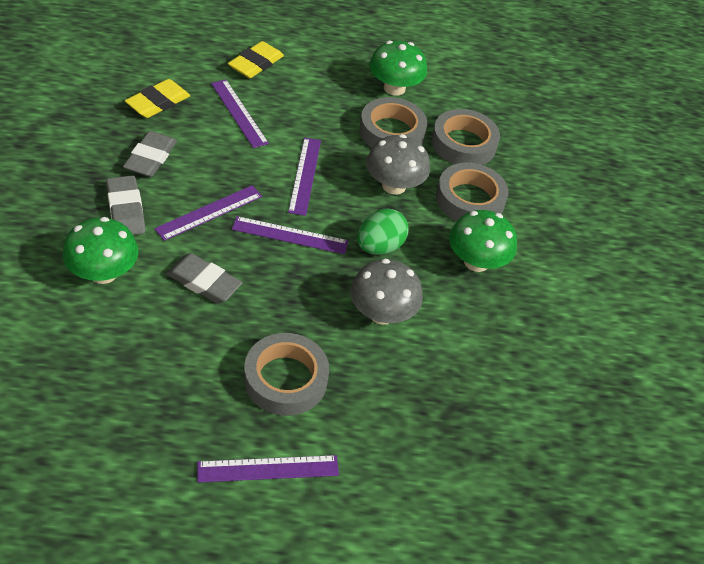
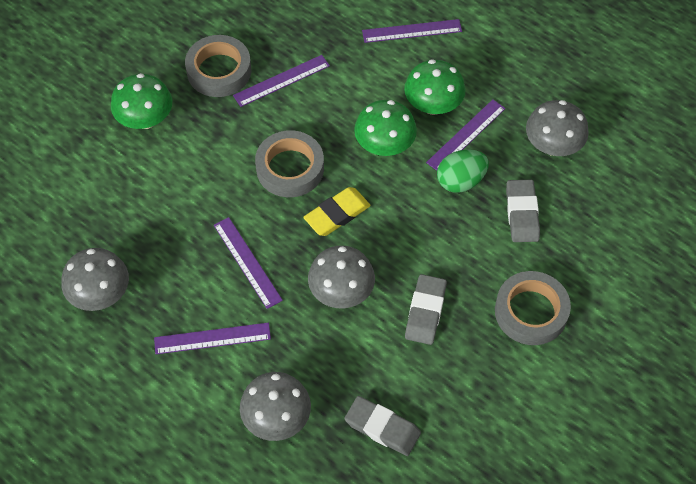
grey mushroom: [350,259,423,325] [366,134,430,195] = 2 -> [61,248,129,311] [240,372,311,441] [308,246,375,308] [526,100,589,156] = 4
grey tape: [244,333,329,416] [359,97,427,148] [431,109,500,165] [436,163,508,221] = 4 -> [185,35,251,97] [255,130,324,197] [495,271,571,345] = 3
yellow eraser: [125,79,191,118] [228,41,284,78] = 2 -> [303,187,371,236] = 1

